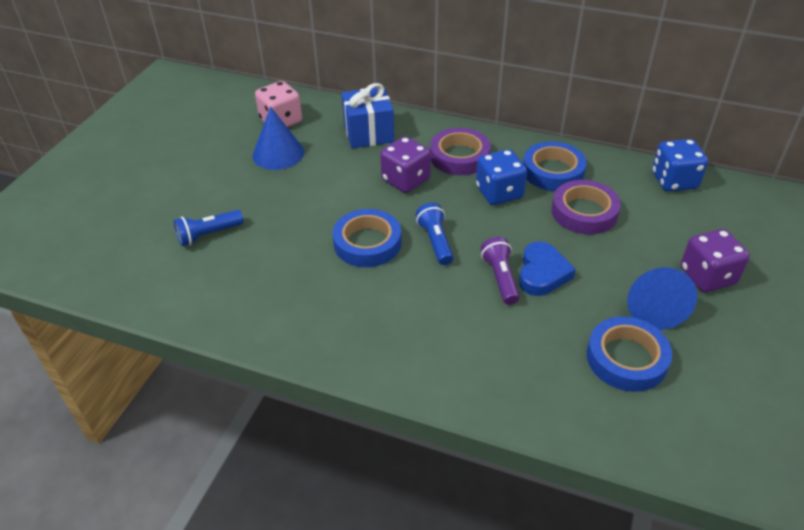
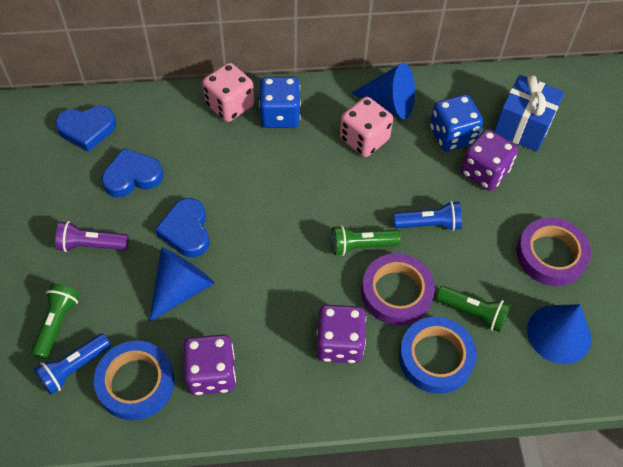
blue cone: [253,107,304,170] [627,267,697,330] = 2 -> [149,247,215,322] [352,63,415,119] [527,304,591,364] = 3
blue heart: [519,242,576,296] = 1 -> [55,106,116,152] [102,148,163,197] [155,198,209,257] = 3
blue tape: [333,209,401,267] [523,141,587,191] [587,317,672,392] = 3 -> [94,341,174,420] [399,317,477,394] = 2
green flashlight: none = 0 -> [31,284,80,359] [331,225,401,256] [436,286,511,332] = 3
pink dice: [255,81,302,127] = 1 -> [202,63,254,122] [340,97,393,157] = 2
purple dice: [380,136,431,193] [681,229,750,292] = 2 -> [183,334,236,395] [316,305,366,363] [460,129,518,191] = 3

